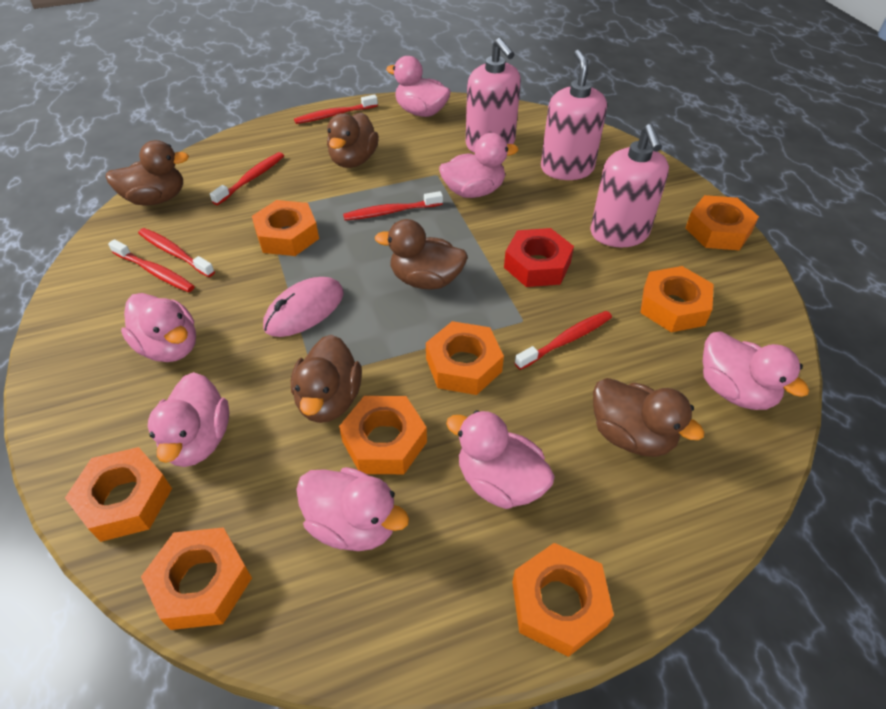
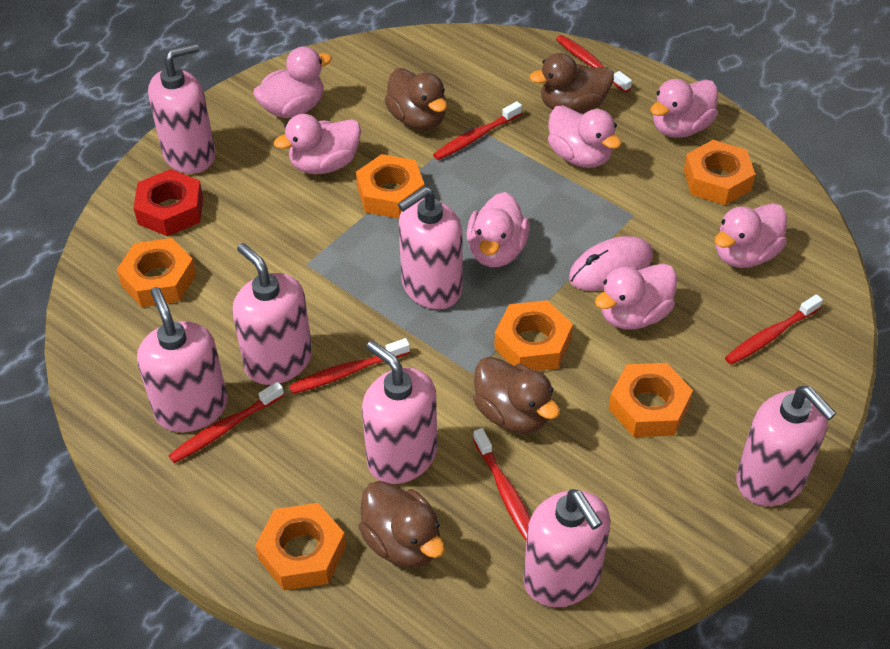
brown duck: [106,140,189,205] [291,335,362,423] [327,112,379,168] [375,219,468,290] [593,378,705,457] = 5 -> [358,481,445,568] [385,68,447,130] [474,357,560,434] [530,53,614,113] = 4
orange nut: [65,447,172,542] [141,527,252,630] [252,200,319,256] [339,396,427,474] [426,321,504,395] [512,543,614,657] [640,266,714,332] [686,195,759,250] = 8 -> [117,238,196,307] [255,503,346,590] [356,154,425,219] [494,300,573,371] [609,363,693,437] [684,140,755,205] = 6
pink soap dispenser: [466,38,521,153] [541,50,607,180] [590,124,669,247] = 3 -> [137,287,228,432] [148,43,215,174] [232,243,312,385] [362,340,437,484] [398,186,463,309] [523,489,610,607] [736,386,837,506] = 7

